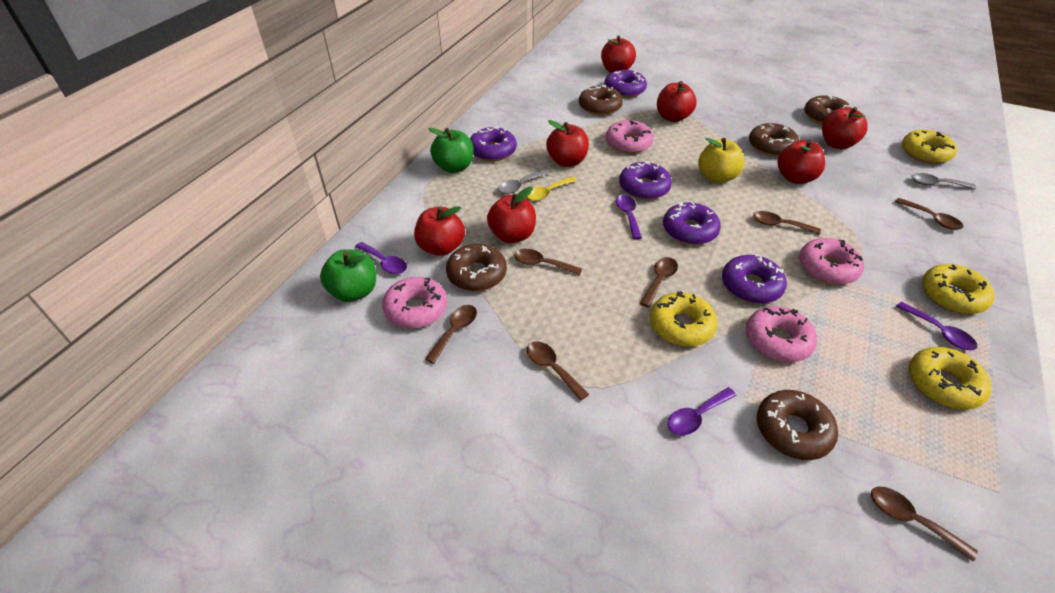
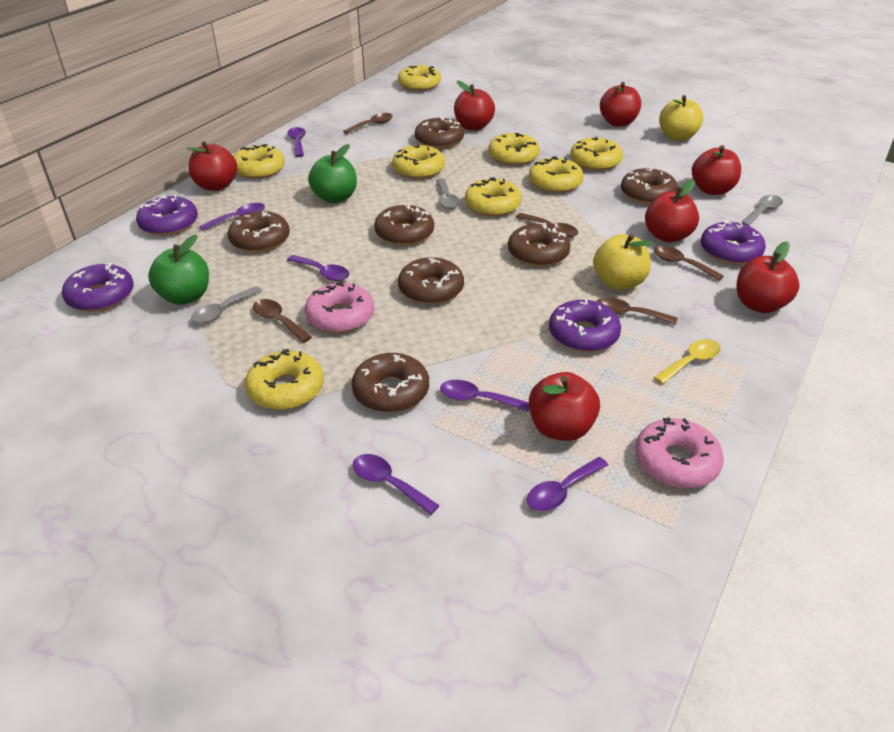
brown donut: [446,244,507,291] [579,85,623,116] [749,123,799,157] [757,390,838,460] [804,95,852,125] = 5 -> [228,211,290,253] [352,353,429,412] [374,203,434,246] [398,257,464,304] [415,116,464,149] [508,223,571,267] [621,168,678,205] = 7
brown spoon: [425,305,477,364] [514,249,582,275] [527,342,589,401] [640,257,678,308] [753,211,821,235] [871,487,978,562] [895,198,964,230] = 7 -> [253,299,312,343] [343,113,393,134] [516,213,578,238] [596,297,677,325] [654,246,724,281] = 5
grey spoon: [498,170,549,194] [912,173,976,189] = 2 -> [191,286,262,324] [436,178,460,209] [741,195,783,226] = 3
pink donut: [382,277,447,329] [606,120,654,154] [746,306,817,362] [799,238,864,285] = 4 -> [305,281,374,333] [635,417,724,488] = 2
purple donut: [470,126,517,161] [604,70,647,98] [619,161,672,200] [663,201,721,245] [722,254,787,304] = 5 -> [62,263,134,312] [136,195,198,236] [549,300,621,352] [701,220,766,265] = 4
purple spoon: [355,242,407,274] [616,195,642,239] [668,387,737,435] [896,302,978,350] = 4 -> [199,203,265,231] [287,127,306,157] [287,255,349,281] [353,454,440,515] [440,380,529,412] [527,457,609,511] = 6
yellow apple: [698,138,745,183] = 1 -> [593,234,653,290] [659,95,703,141] = 2
yellow donut: [650,291,717,347] [902,130,957,164] [909,347,991,410] [922,264,995,314] = 4 -> [233,144,285,179] [245,349,324,410] [392,144,445,179] [398,65,441,91] [465,177,522,217] [488,133,540,166] [529,156,583,193] [570,137,623,171] = 8

